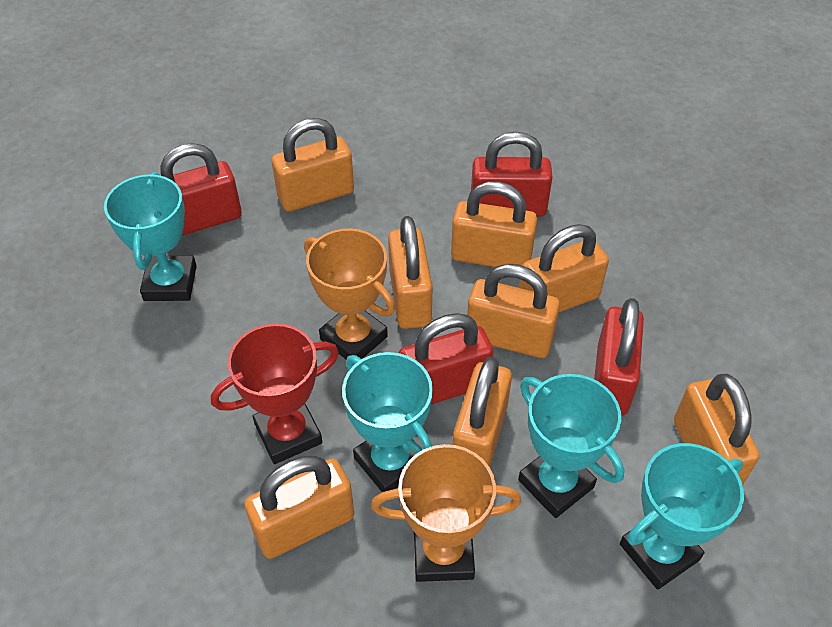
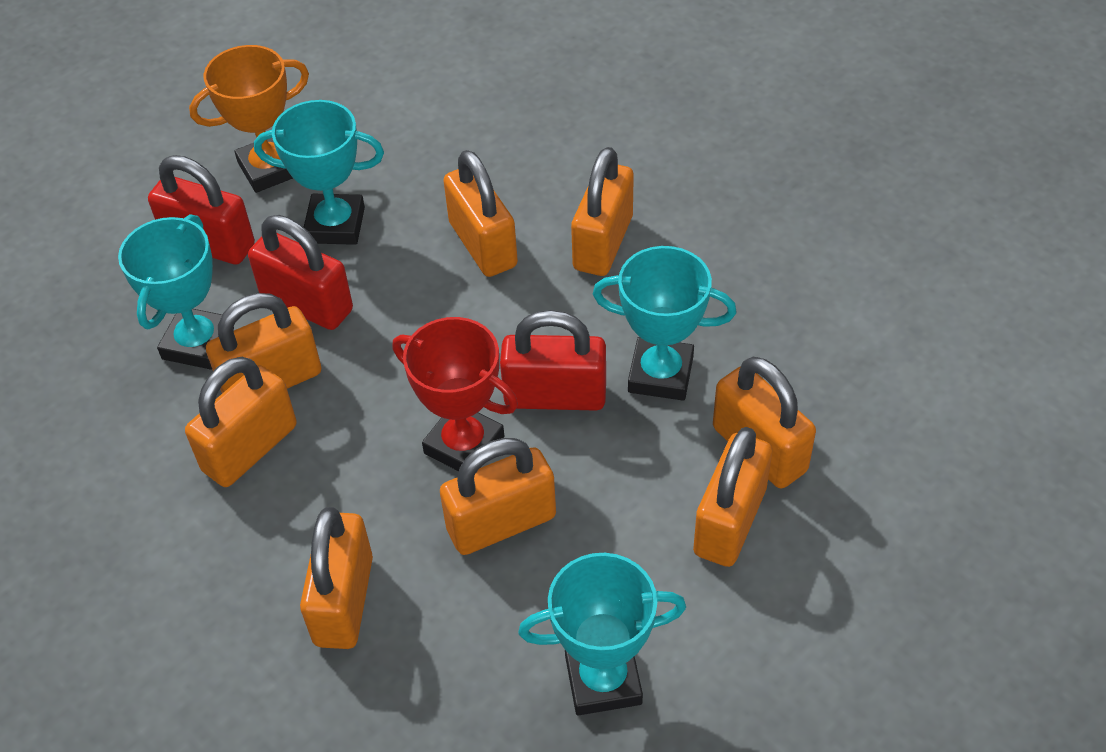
orange trophy: [304,229,395,365] [371,444,521,582] = 2 -> [189,45,309,193] = 1
red padlock: [160,143,242,236] [399,313,494,405] [471,132,553,217] [594,298,644,416] = 4 -> [148,155,255,265] [248,215,353,330] [500,310,606,411] = 3

